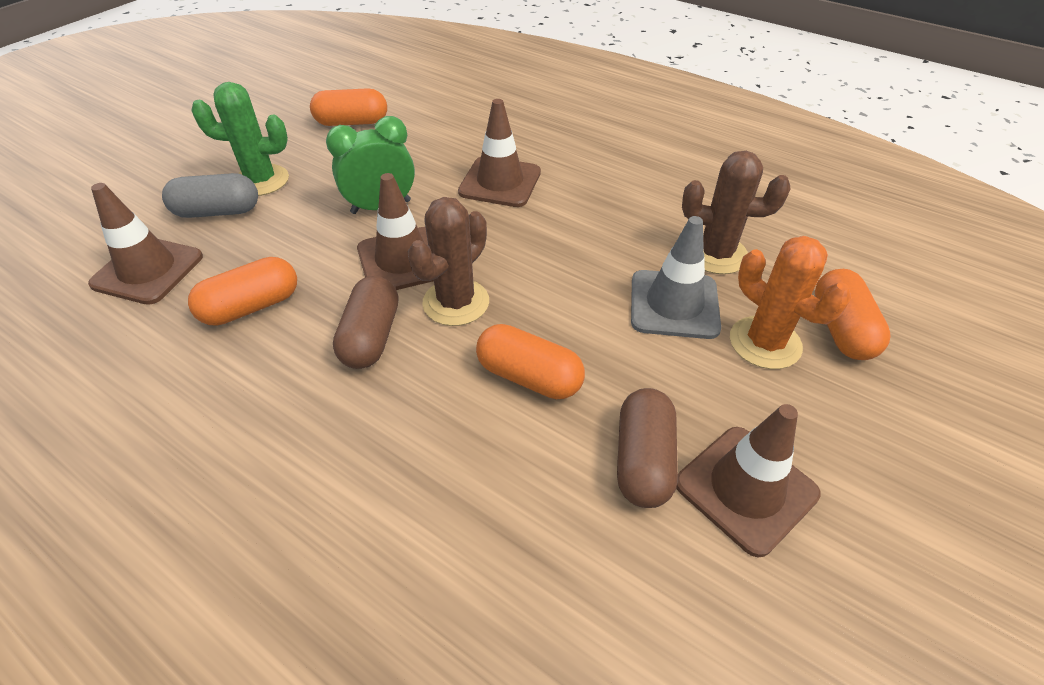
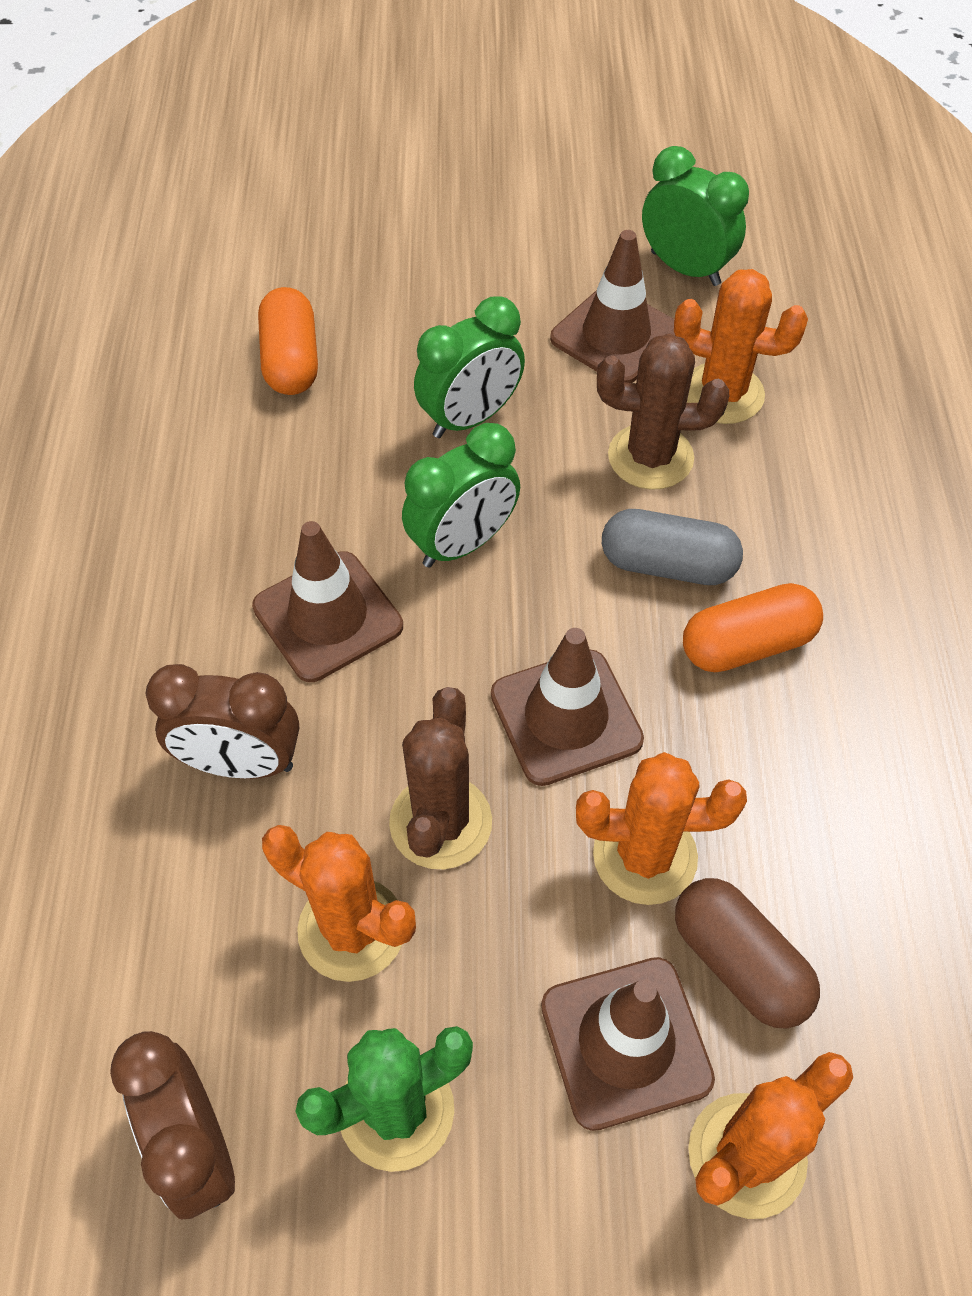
brown capsule: [333,276,398,369] [617,388,678,508] = 2 -> [675,878,820,1029] = 1
brown clock: none = 0 -> [110,1031,235,1219] [145,664,299,779] = 2
green clock: [326,116,415,214] = 1 -> [402,423,520,568] [414,296,525,438] [642,146,749,286] = 3
grey traffic cone: [631,216,721,339] = 1 -> none = 0
orange cactus: [730,236,851,369] = 1 -> [262,825,416,982] [576,752,747,905] [674,269,808,424] [688,1052,853,1219] = 4
orange capsule: [188,257,297,326] [310,88,387,126] [476,324,585,399] [815,269,891,360] = 4 -> [258,287,318,395] [683,583,823,672] = 2

